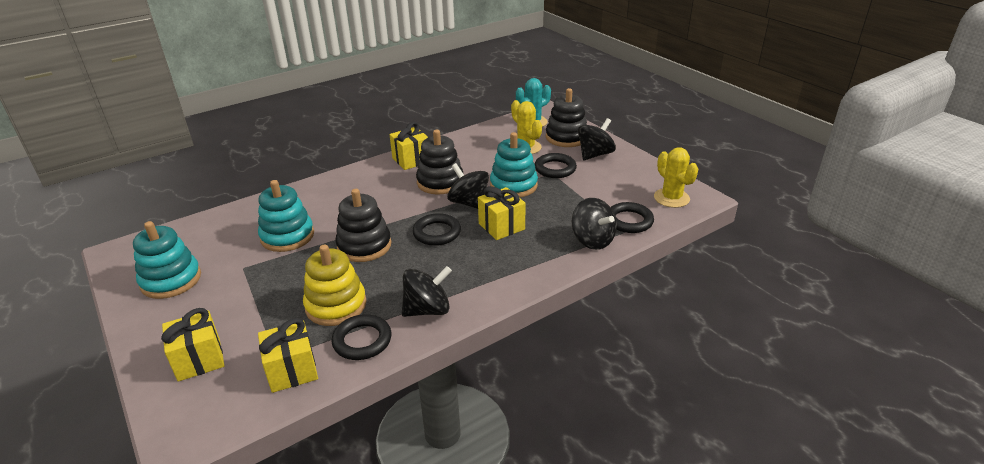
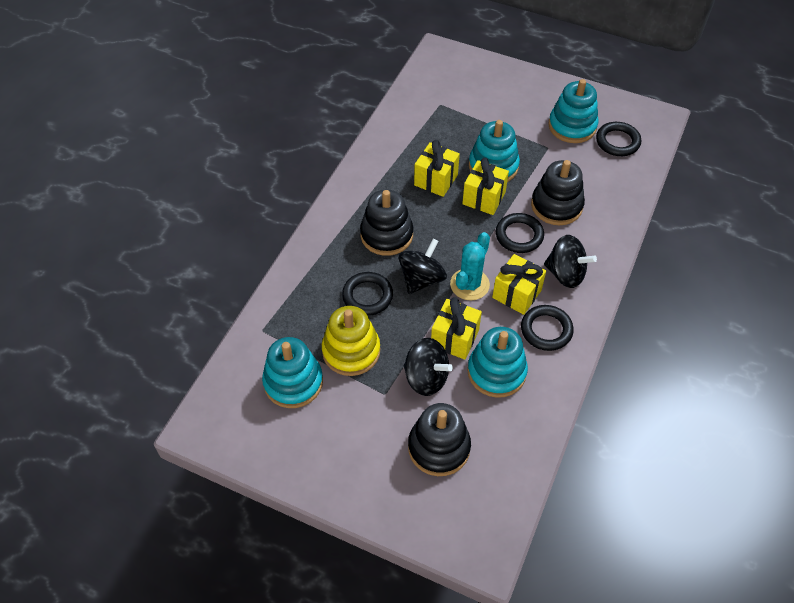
black spinning top: [402,266,452,317] [447,163,489,209] [571,198,617,250] [578,118,616,160] = 4 -> [398,239,447,294] [404,338,453,396] [544,235,597,288] = 3
turquoise stacking toy: [133,221,201,299] [258,180,314,252] [490,132,538,198] = 3 -> [262,337,323,408] [467,327,528,398] [469,120,520,182] [549,79,599,143] = 4
yellow cactus: [511,100,542,154] [654,147,698,208] = 2 -> none = 0

